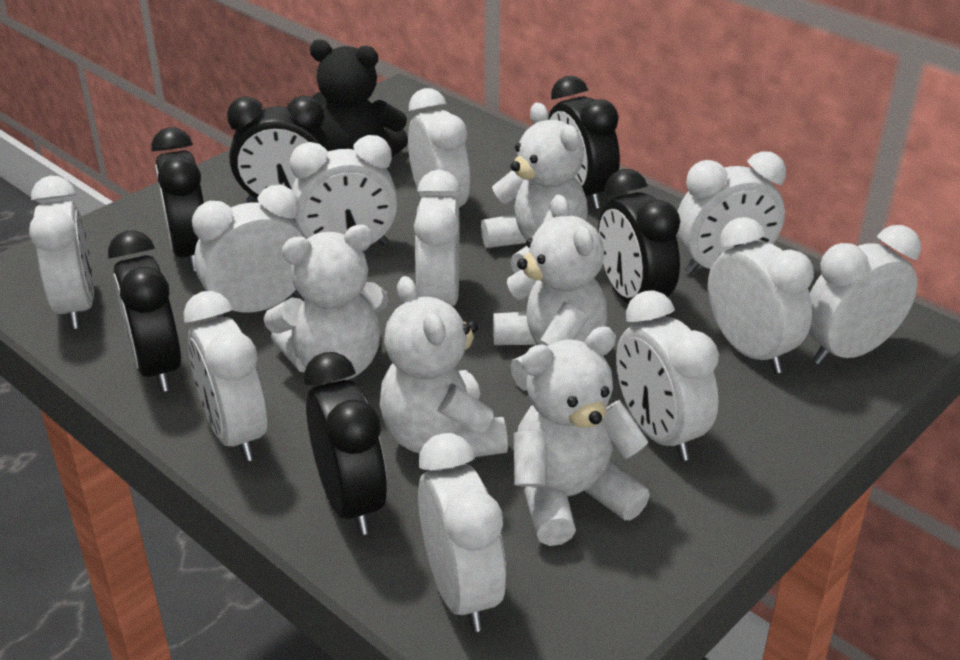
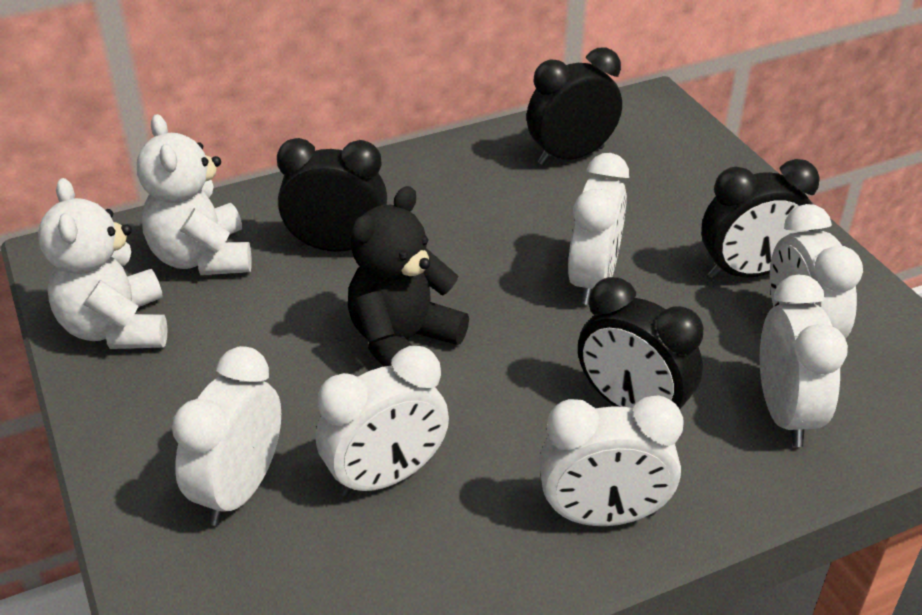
black clock: [108,231,181,392] [152,127,204,272] [227,95,331,203] [304,352,387,535] [549,76,620,209] [598,169,680,304] = 6 -> [277,138,387,252] [527,47,622,165] [578,277,703,410] [701,159,820,279] = 4
white clock: [29,176,94,329] [183,291,267,461] [192,185,305,318] [290,135,398,245] [408,88,470,207] [414,170,461,306] [418,433,506,632] [616,290,719,461] [677,151,786,274] [708,217,814,374] [809,225,921,365] = 11 -> [172,346,281,526] [316,346,449,497] [539,395,684,526] [568,153,629,305] [760,274,848,447] [770,204,863,339] = 6
white teddy bear: [264,225,389,382] [380,276,508,457] [481,103,588,273] [493,194,607,391] [514,326,650,546] = 5 -> [38,178,168,349] [137,114,252,275] = 2

